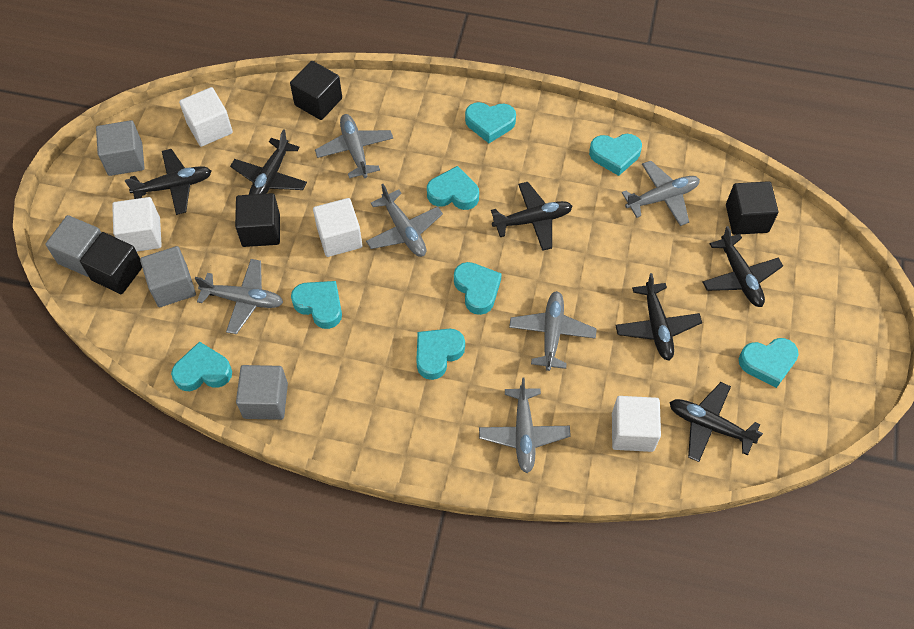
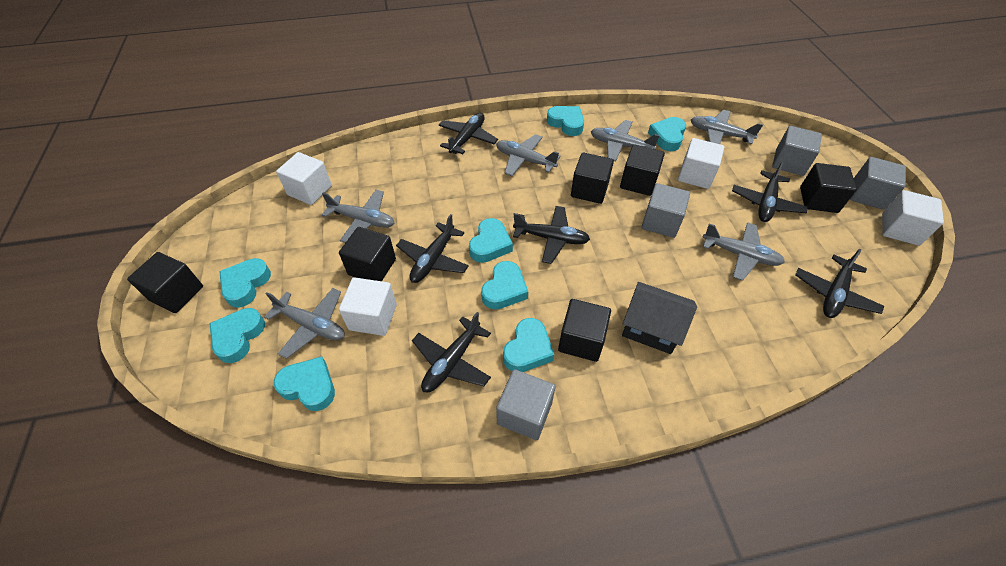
black cube: [80,232,142,294] [235,193,280,247] [290,61,342,120] [726,181,778,235] = 4 -> [127,252,203,313] [339,227,396,281] [558,299,611,362] [571,152,614,204] [620,145,665,196] [800,163,857,213] = 6
black house: none = 0 -> [622,282,697,354] = 1

